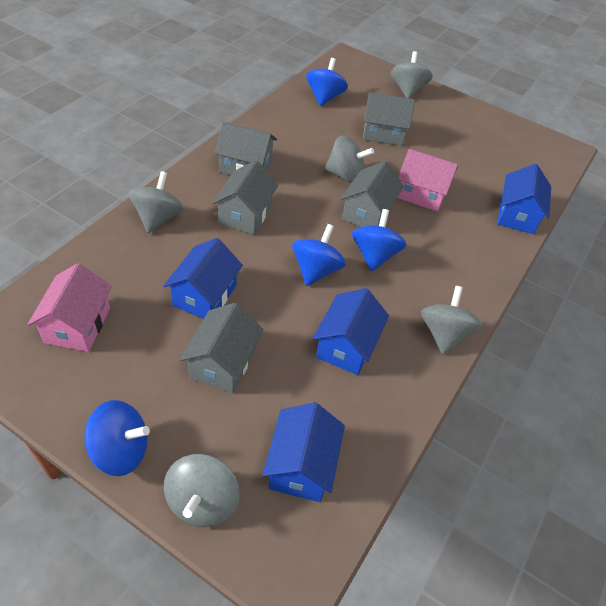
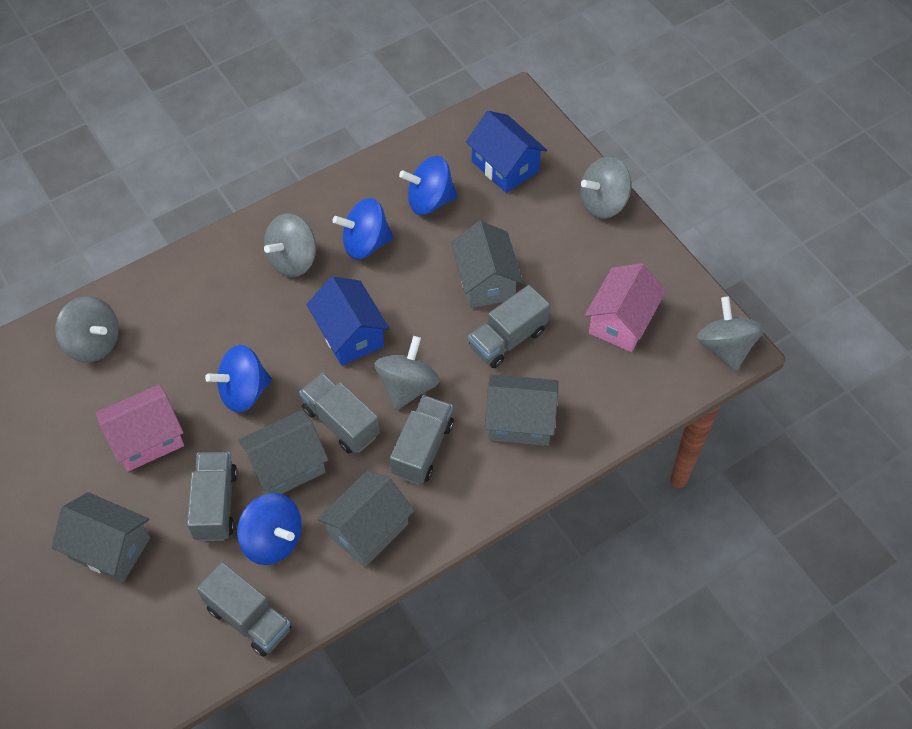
blue house: [163,238,243,319] [262,402,345,502] [313,288,389,375] [498,164,551,234] = 4 -> [306,276,390,366] [466,111,547,193] = 2
grey truck: none = 0 -> [187,452,237,541] [197,562,291,657] [299,373,380,453] [390,395,454,484] [468,285,550,368] = 5

